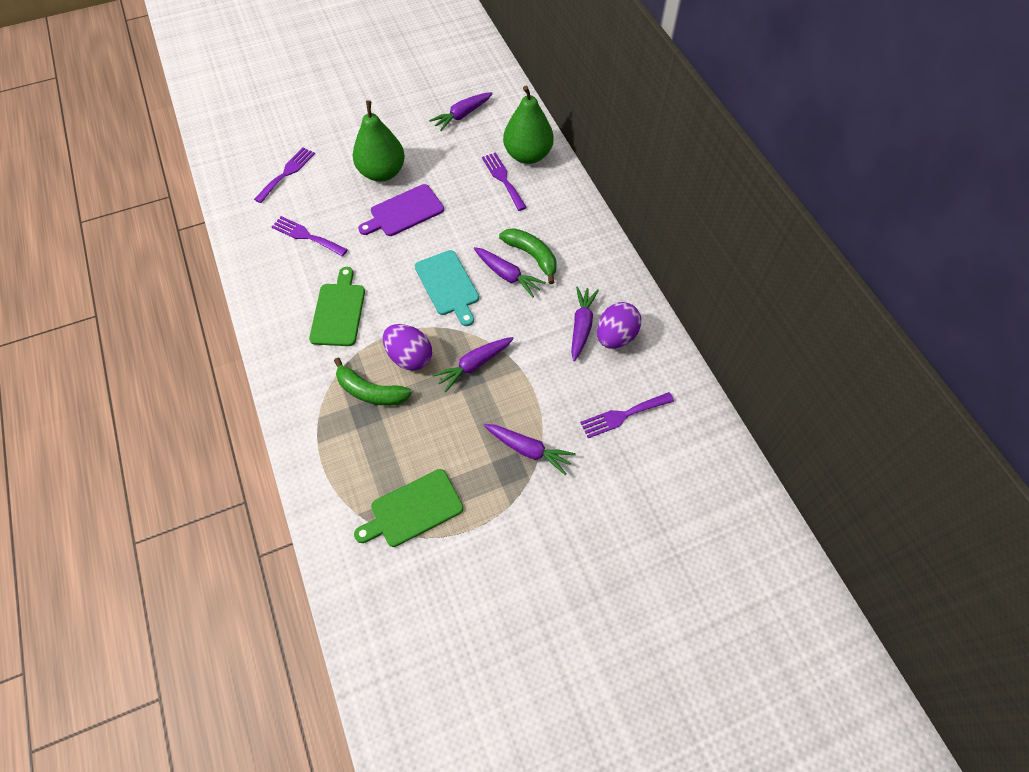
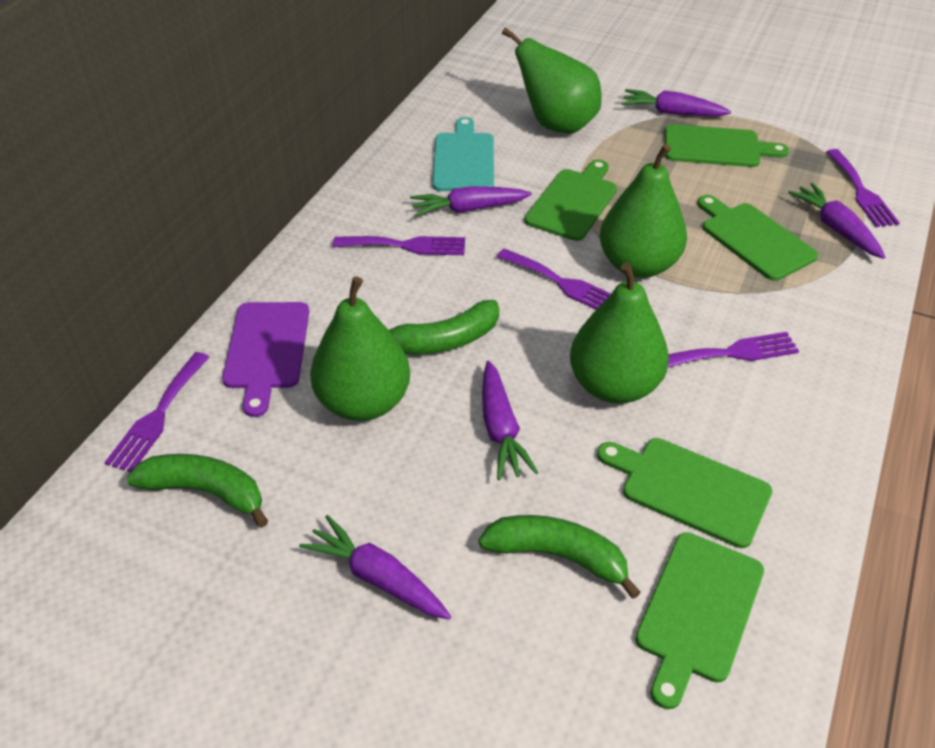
green banana: [334,358,412,406] [499,228,557,284] = 2 -> [126,454,268,528] [389,300,499,354] [478,515,641,599] = 3
green cutting board: [309,267,365,346] [354,469,463,547] = 2 -> [525,159,617,241] [597,438,772,548] [635,532,764,709] [665,124,789,167] [697,195,818,281] = 5
green pear: [353,100,405,182] [503,85,554,164] = 2 -> [310,277,410,421] [502,27,602,133] [570,262,669,404] [600,144,687,278] = 4
purple egg: [383,324,432,371] [597,302,641,349] = 2 -> none = 0
purple fork: [254,147,315,203] [272,216,348,256] [482,152,527,211] [580,392,674,438] = 4 -> [104,352,209,472] [333,236,465,255] [497,248,611,309] [668,332,799,367] [826,149,900,227] = 5

